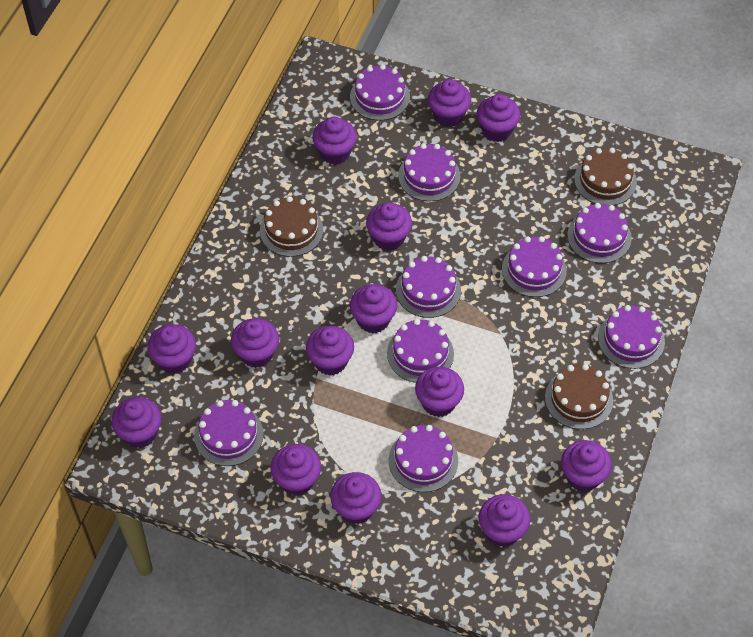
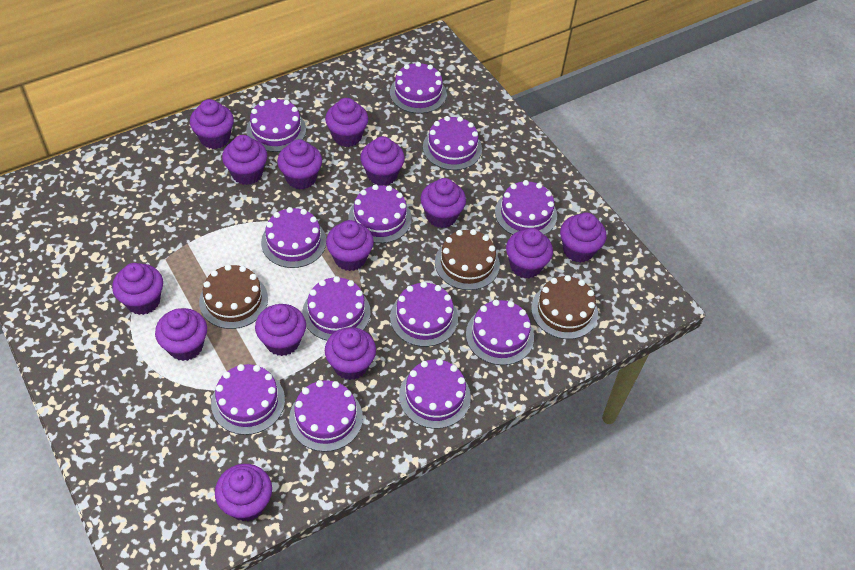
purple cake: [194,400,264,466] [350,64,410,120] [387,319,454,383] [389,425,458,492] [396,256,461,318] [398,143,460,201] [502,236,567,297] [567,203,632,263] [598,305,665,369] = 9 -> [211,364,285,435] [246,98,306,152] [261,207,326,268] [289,380,363,452] [302,276,371,340] [348,184,412,243] [390,62,447,114] [390,282,458,347] [399,359,471,429] [423,116,482,170] [466,300,534,365] [495,180,557,235] = 12

